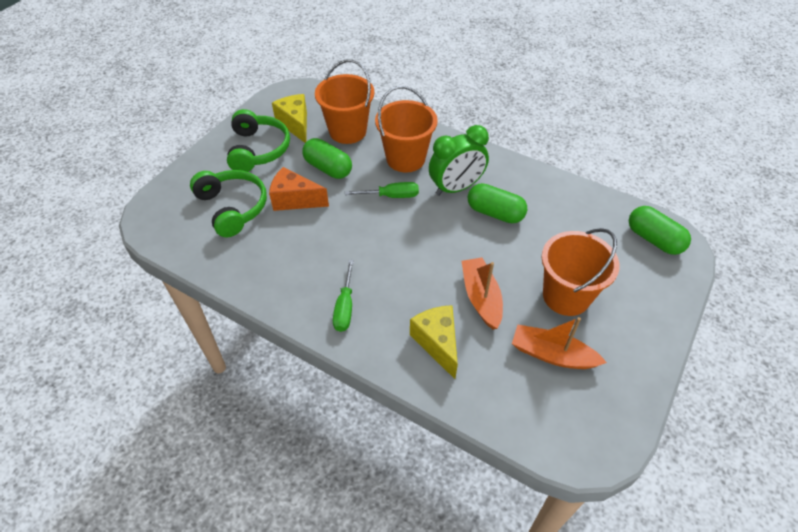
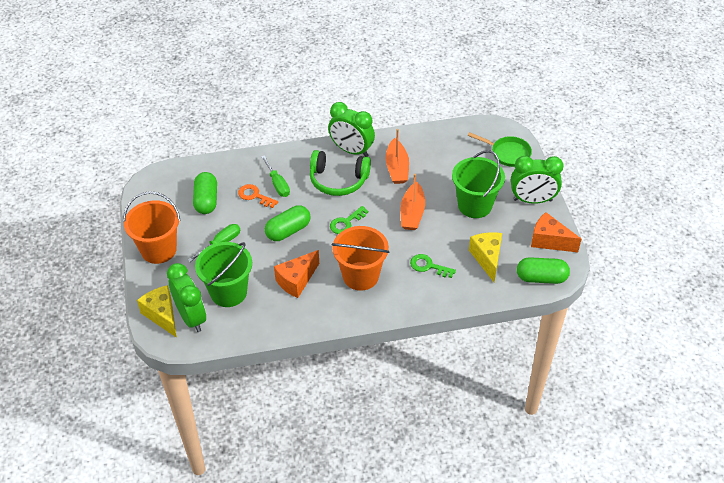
green bucket: none = 0 -> [195,242,252,307] [452,150,505,218] = 2
green clock: [429,125,489,196] = 1 -> [167,263,206,332] [328,102,375,157] [511,156,564,204] = 3
green headphones: [190,170,267,237] [227,109,290,172] = 2 -> [310,150,371,196] = 1
green key: none = 0 -> [330,206,368,234] [410,254,456,278] = 2
green pan: none = 0 -> [468,132,532,167] = 1
orange bucket: [315,59,374,144] [375,86,438,172] [541,228,619,316] = 3 -> [123,191,180,264] [332,226,390,291] = 2
orange cheese: [269,167,329,211] = 1 -> [274,250,319,298] [531,212,581,252] = 2
orange key: none = 0 -> [238,184,278,208] = 1

